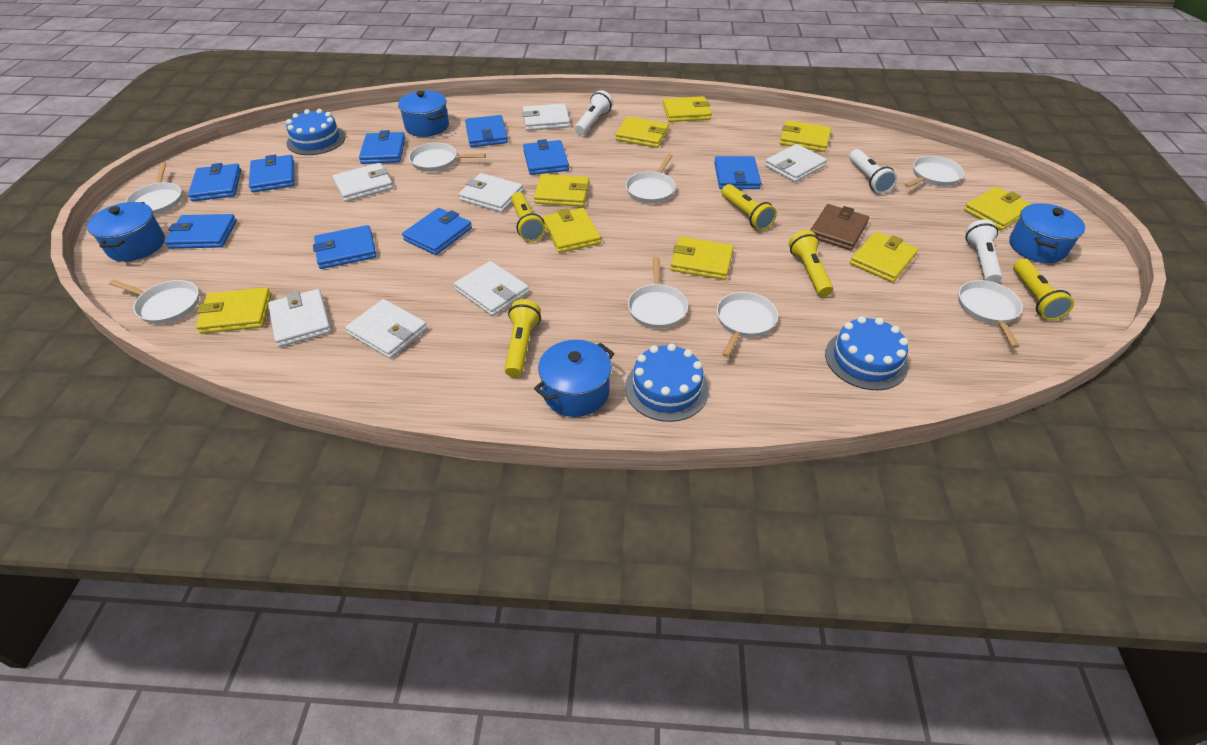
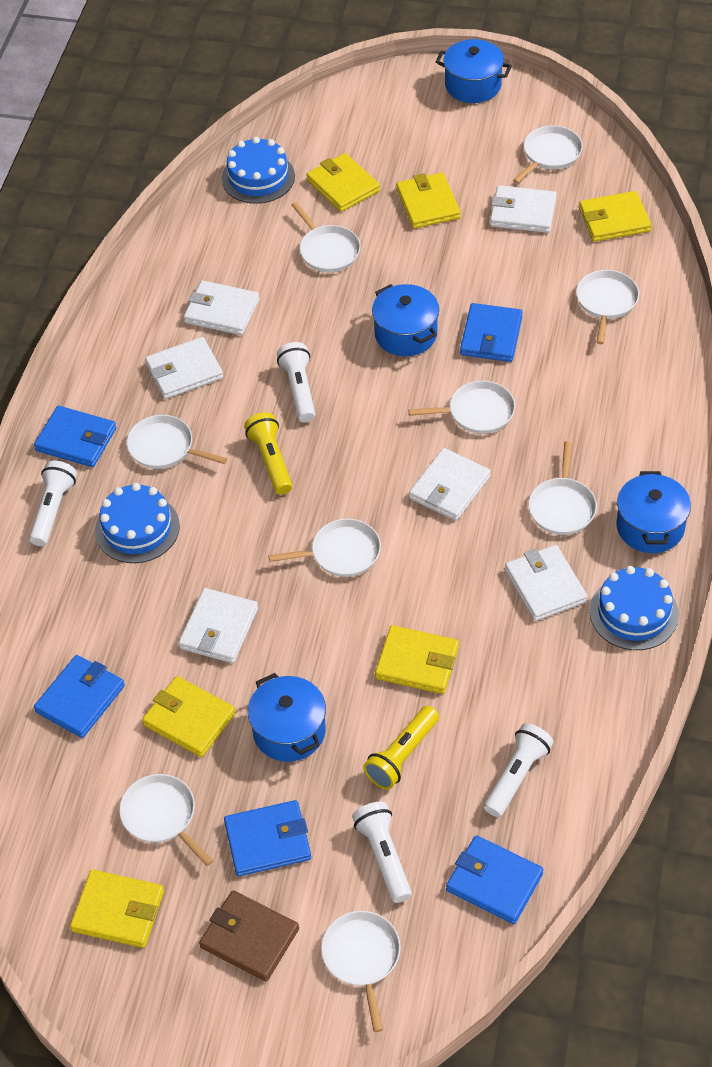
blue wallet: [165,214,237,249] [188,163,241,201] [249,155,294,193] [313,225,376,269] [359,130,406,164] [402,208,472,255] [465,115,508,147] [523,139,569,175] [714,156,761,189] = 9 -> [34,406,116,467] [34,655,125,738] [224,800,311,876] [446,835,544,924] [460,303,523,362] = 5
white flashlight: [575,90,613,135] [849,149,897,194] [965,220,1002,283] = 3 -> [29,460,77,546] [277,342,315,422] [352,801,412,903] [484,723,554,817] = 4
white pan: [109,280,199,324] [126,162,182,215] [409,142,486,172] [626,154,676,203] [628,257,688,329] [717,292,778,357] [905,156,964,188] [959,280,1023,348] = 8 -> [119,774,213,866] [127,415,227,469] [268,519,381,577] [292,202,361,272] [321,911,401,1032] [408,380,515,434] [513,125,583,183] [529,441,597,535] [576,270,639,344] = 9
white wallet: [268,289,331,347] [333,163,393,202] [345,299,427,359] [454,261,529,316] [459,173,523,212] [522,103,570,131] [765,144,827,182] = 7 -> [145,337,223,399] [178,588,258,663] [184,280,259,335] [409,448,491,521] [490,185,557,233] [505,545,587,621] = 6
yellow flashlight: [504,299,541,377] [511,192,545,242] [721,184,777,231] [789,230,833,297] [1013,259,1074,320] = 5 -> [244,412,292,495] [363,706,439,789] = 2
yellow wallet: [196,287,271,334] [534,174,589,207] [543,208,601,253] [615,116,669,148] [663,96,712,122] [670,237,734,280] [780,120,832,152] [850,231,918,283] [964,187,1031,230] = 9 -> [70,870,164,948] [142,676,236,757] [306,153,380,212] [375,625,459,694] [396,173,461,229] [579,191,651,242] = 6

